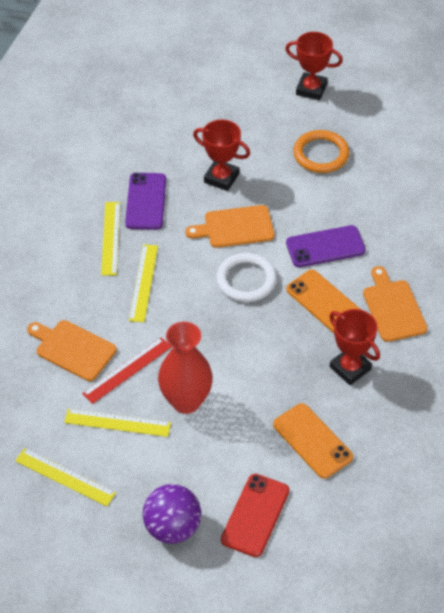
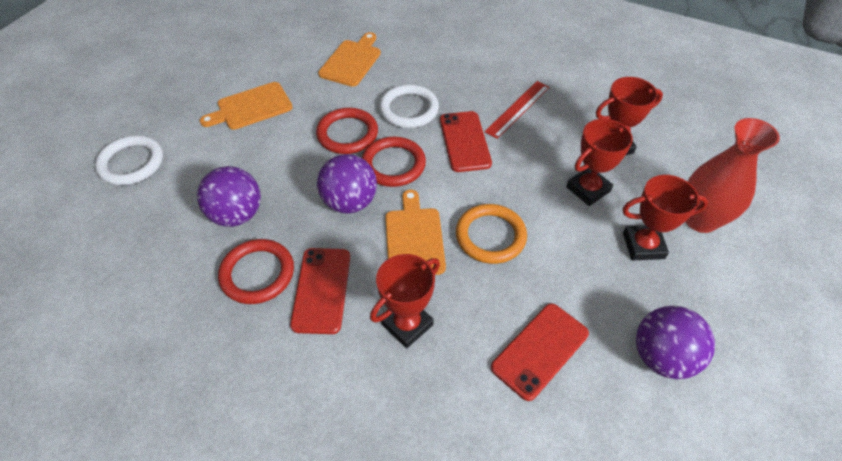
orange phone: [273,403,353,479] [286,270,361,333] = 2 -> none = 0
purple ball: [142,484,201,544] = 1 -> [197,166,261,227] [317,154,377,214] [636,306,715,379] = 3
purple phone: [125,173,166,230] [286,225,366,267] = 2 -> none = 0
red phone: [221,474,290,557] = 1 -> [290,248,350,334] [440,111,492,172] [491,303,589,401] = 3
red ring: none = 0 -> [218,239,294,304] [316,108,378,154] [362,137,426,187] = 3
red trophy: [193,119,250,191] [285,32,343,100] [329,309,380,385] = 3 -> [370,254,440,348] [566,119,633,206] [596,77,663,156] [623,175,708,260] = 4
white ring: [216,253,277,302] = 1 -> [95,135,163,185] [379,84,439,128] = 2
yellow ruler: [15,448,116,506] [64,409,171,437] [101,202,120,276] [129,244,158,322] = 4 -> none = 0

